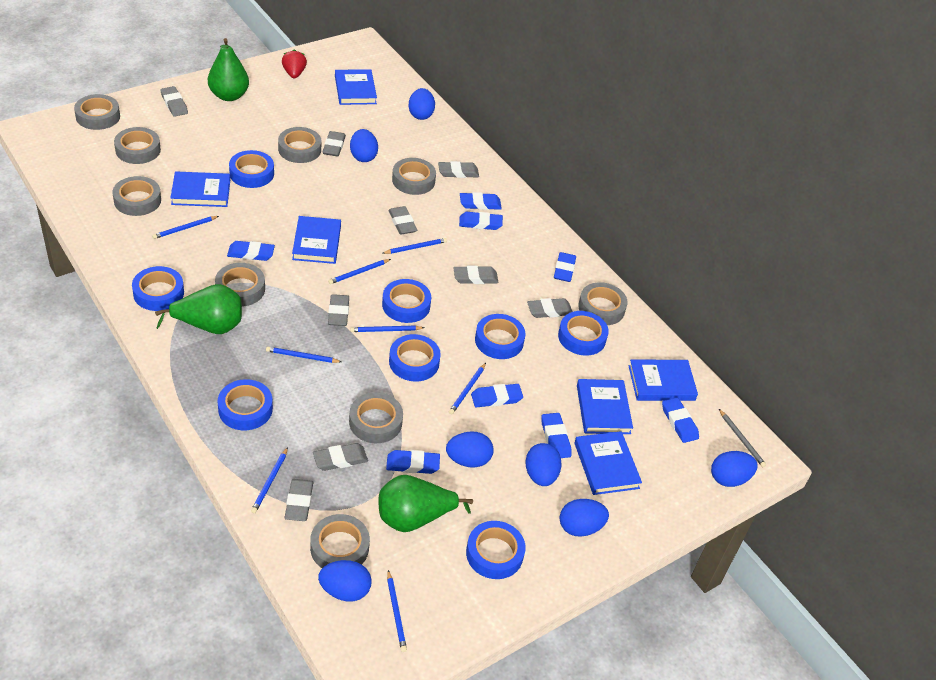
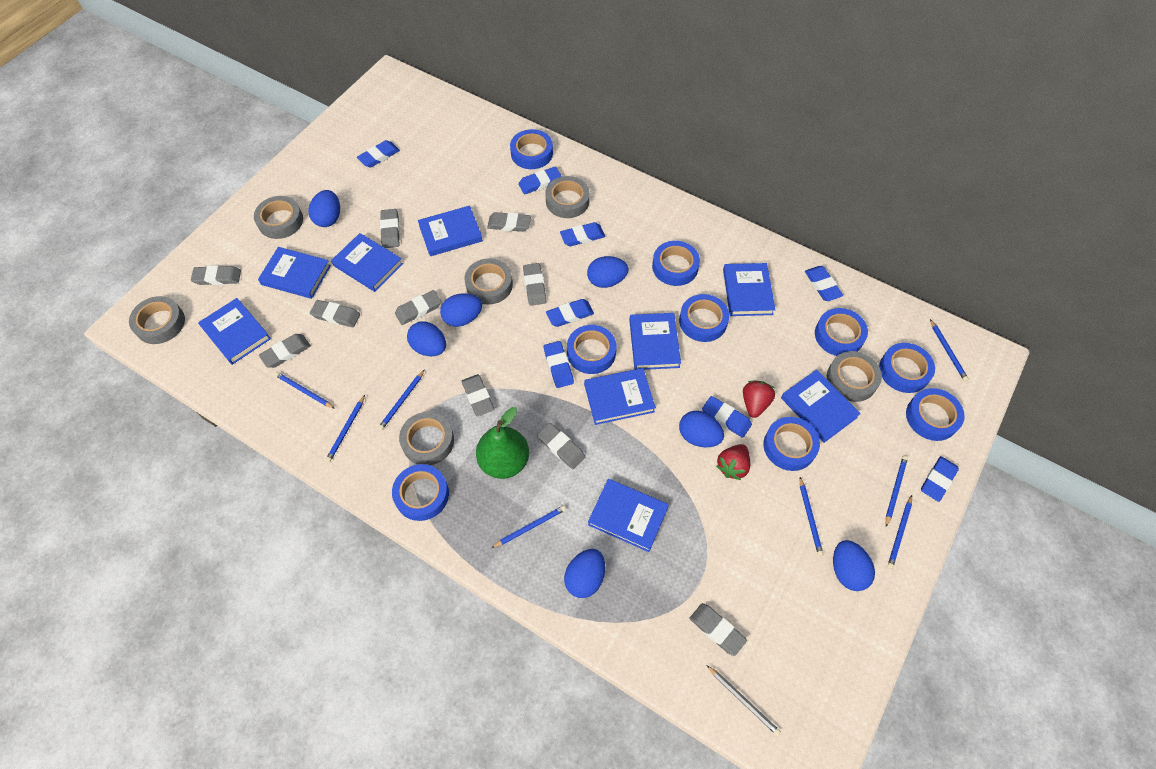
blue book: [170,171,230,207] [292,216,341,264] [335,69,377,105] [574,431,642,495] [577,379,633,434] [629,359,698,401] = 6 -> [198,298,271,365] [258,247,331,299] [331,233,403,292] [418,206,483,256] [584,368,656,425] [588,479,669,552] [629,313,681,370] [723,263,775,316] [781,370,861,443] = 9
blue tape: [132,266,184,311] [218,379,273,430] [229,150,274,188] [382,279,431,323] [389,334,441,381] [466,521,526,579] [475,314,526,359] [558,311,609,356] = 8 -> [392,464,449,521] [510,129,553,169] [567,325,616,374] [652,241,700,286] [679,294,729,342] [763,417,820,471] [815,308,868,356] [879,343,935,393] [906,388,965,441] = 9
green pear: [155,284,242,334] [208,38,249,101] [378,475,473,532] = 3 -> [476,407,529,479] = 1
grey eraser: [160,86,188,117] [285,479,313,521] [313,443,368,471] [322,131,346,157] [328,294,349,326] [388,206,417,234] [438,161,479,178] [453,266,499,284] [527,298,573,318] = 9 -> [191,265,241,285] [259,334,311,368] [310,300,360,327] [380,209,400,248] [395,290,441,325] [461,374,494,416] [487,212,531,232] [523,263,547,306] [537,423,585,469] [690,603,747,656] = 10
grey tape: [74,94,120,130] [113,176,161,216] [114,127,161,164] [215,263,265,307] [278,127,321,163] [310,514,370,568] [349,392,403,443] [392,158,436,195] [578,282,628,325] = 9 -> [129,296,185,344] [254,196,303,239] [399,412,454,465] [465,258,513,305] [545,176,590,218] [827,351,882,402] = 6
red strawberry: [282,50,307,78] = 1 -> [716,444,750,480] [743,381,775,418] = 2

